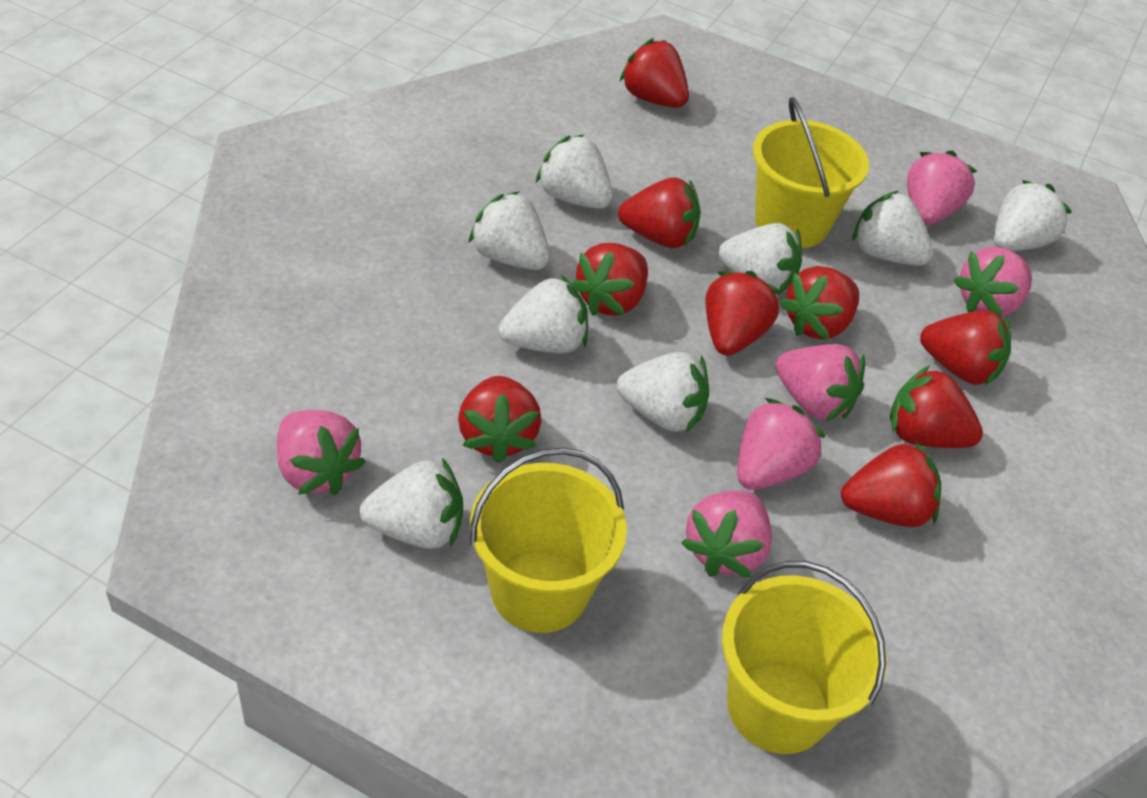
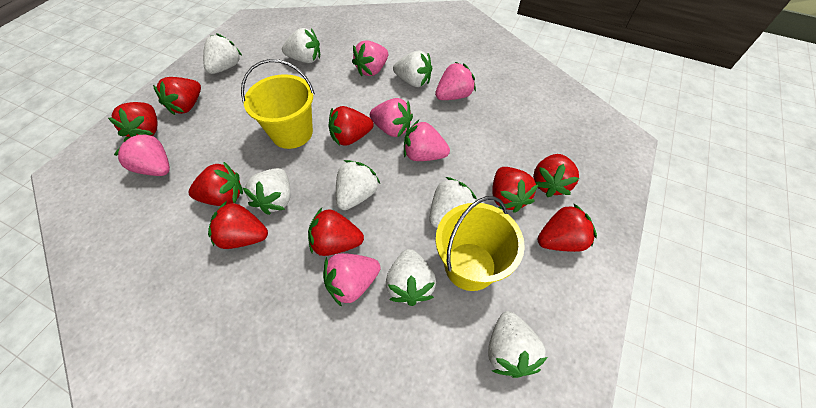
yellow bucket: [470,448,627,633] [722,561,887,754] [753,97,869,248] = 3 -> [241,59,315,149] [436,196,525,291] = 2

